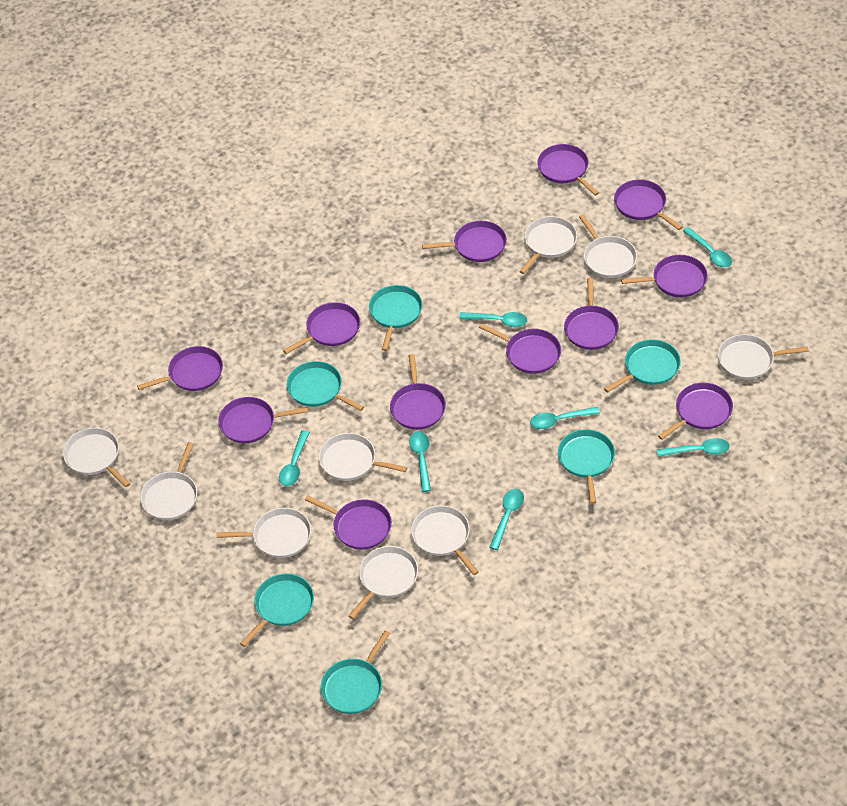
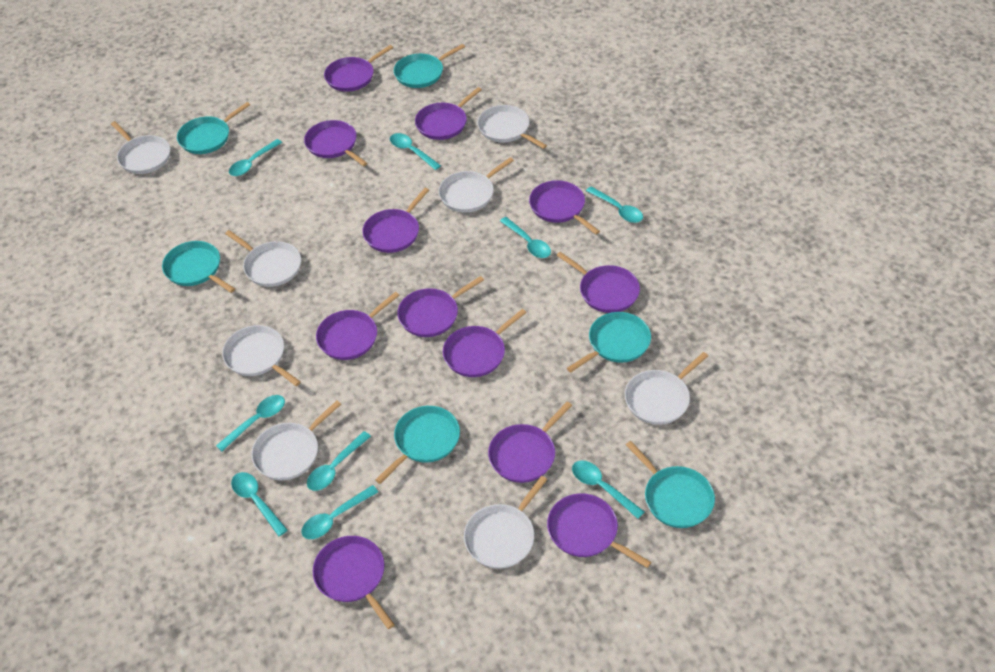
turquoise spoon: [279,430,310,486] [409,431,431,492] [459,312,527,327] [489,489,524,550] [530,407,600,429] [657,438,730,457] [683,227,732,268] = 7 -> [216,395,285,451] [229,139,282,176] [231,472,288,536] [301,485,378,539] [307,431,371,491] [390,133,441,170] [500,217,551,258] [572,460,645,519] [586,186,643,223] = 9
white pan: [63,428,131,487] [140,442,197,520] [217,508,311,558] [319,433,407,481] [348,546,418,619] [411,505,479,575] [519,216,577,274] [579,214,637,278] [718,334,809,380] = 9 -> [111,121,170,174] [222,325,301,386] [225,230,301,287] [251,401,341,480] [439,157,514,212] [464,476,547,569] [477,105,547,149] [625,352,708,425] = 8

